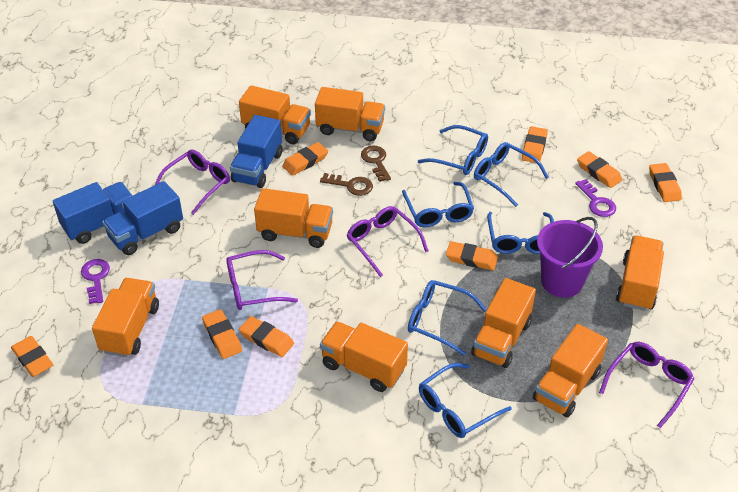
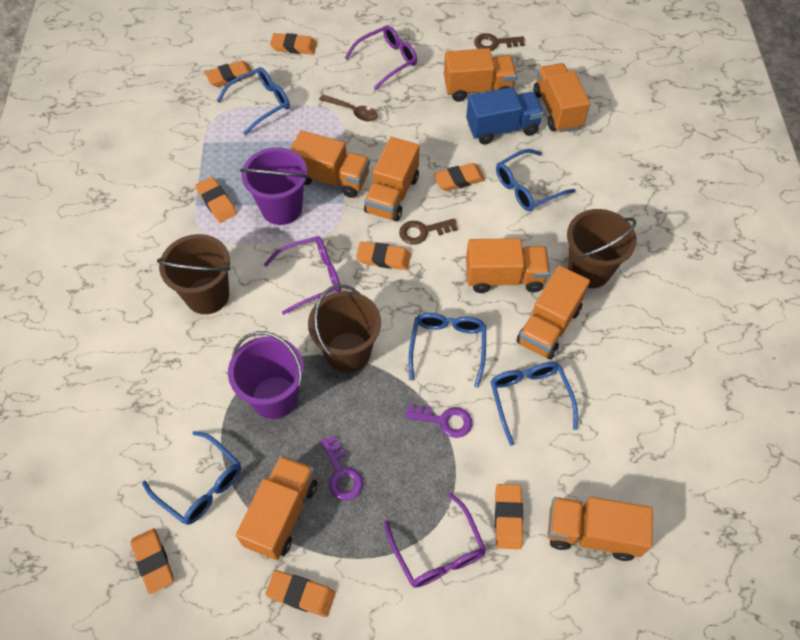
blue glasses: [402,182,474,227] [408,280,487,356] [418,125,488,175] [419,363,512,438] [474,142,549,207] [487,212,554,254] = 6 -> [142,431,241,525] [217,67,290,135] [408,313,486,388] [490,362,578,446] [496,149,576,211] = 5
blue truck: [53,182,133,244] [102,181,183,255] [230,115,282,188] = 3 -> [466,87,544,145] = 1
brown bucket: none = 0 -> [157,234,230,314] [308,284,381,373] [567,209,637,288] = 3
brown spoon: none = 0 -> [319,95,378,122] = 1
purple bucket: [537,217,603,298] = 1 -> [228,331,304,419] [240,147,308,225] = 2
purple glasses: [155,150,230,215] [226,250,298,310] [347,206,429,277] [599,342,694,428] = 4 -> [264,236,341,315] [345,25,417,90] [384,492,486,588] = 3

